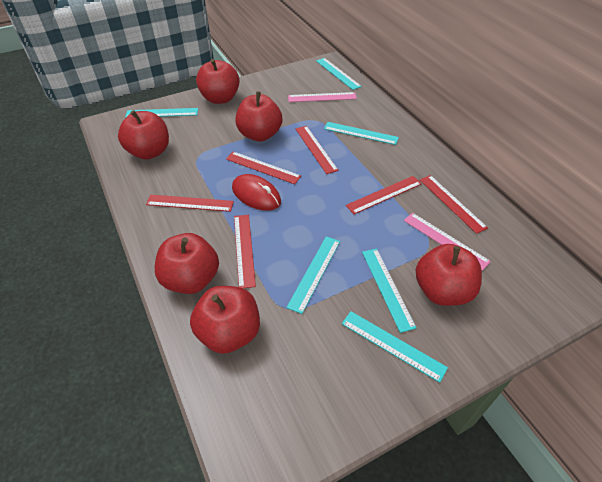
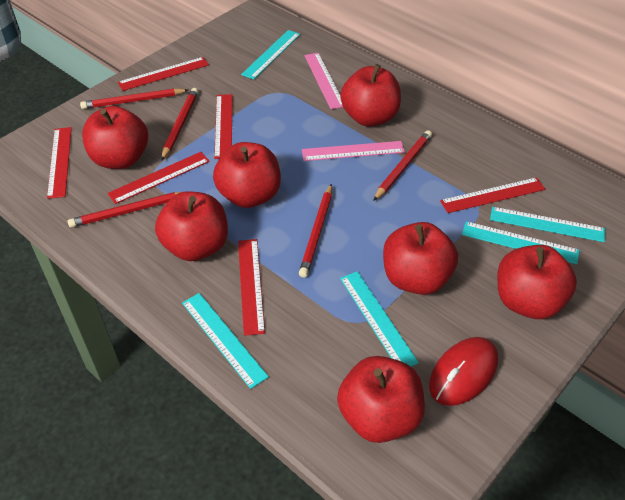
red apple: [118,110,169,160] [155,233,219,294] [190,286,260,354] [196,59,240,104] [235,91,282,141] [416,244,482,306] = 6 -> [82,106,148,169] [155,191,228,261] [213,142,281,208] [337,356,425,443] [340,64,401,127] [383,222,458,295] [497,245,577,319] = 7
red pencil: none = 0 -> [68,192,181,228] [80,88,188,109] [161,88,198,161] [299,184,332,278] [373,130,432,201] = 5
turquoise ruler: [125,108,198,118] [286,236,340,314] [316,58,362,90] [324,122,399,145] [342,311,448,383] [362,249,416,333] = 6 -> [182,293,269,389] [241,30,300,79] [340,271,419,367] [462,221,580,264] [490,207,605,242] = 5

